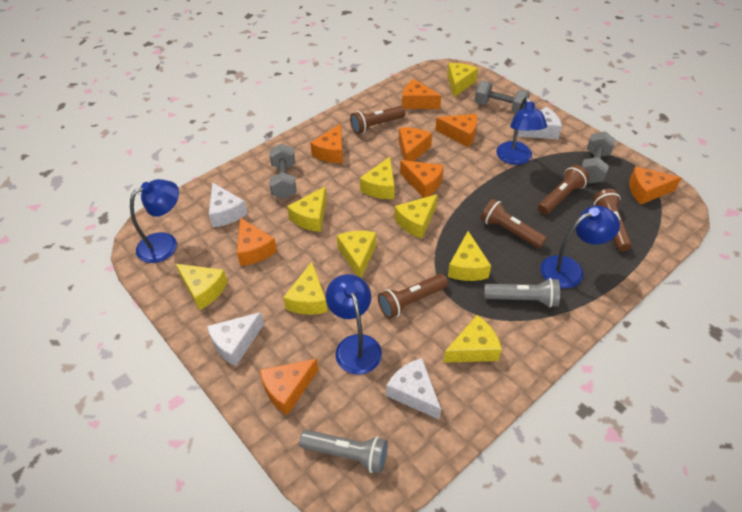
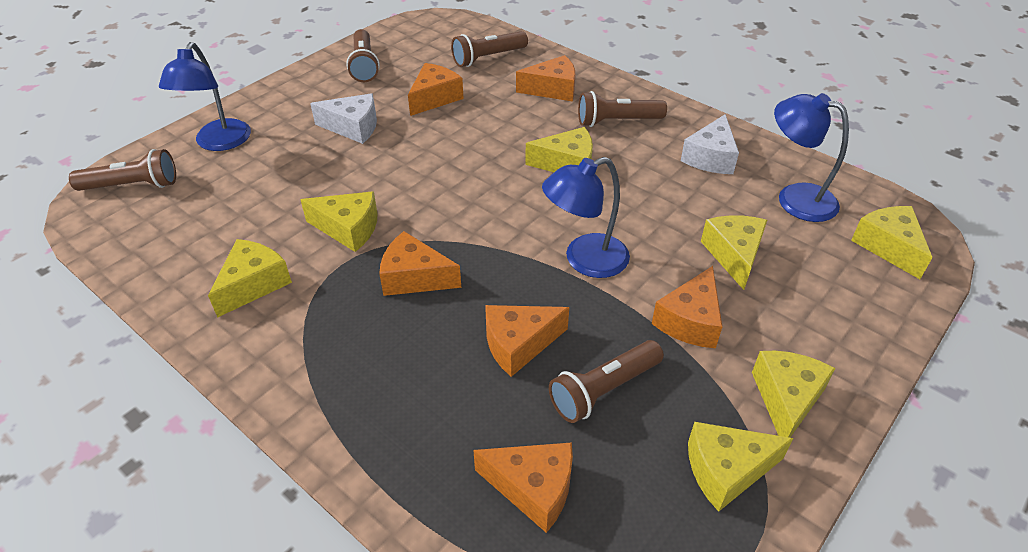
blue lamp: [130,179,179,263] [326,274,382,375] [496,97,547,165] [540,205,620,288] = 4 -> [159,42,251,151] [542,157,630,278] [774,93,849,222] = 3
grey dumbbell: [269,144,296,199] [475,81,530,113] [582,131,616,184] = 3 -> none = 0
grey flashlight: [299,430,388,474] [484,278,560,308] = 2 -> none = 0
orange cheese: [237,218,277,266] [260,359,319,415] [310,123,343,163] [399,127,432,161] [400,160,444,198] [402,79,441,109] [435,114,477,147] [629,166,682,205] = 8 -> [379,231,461,296] [408,63,464,116] [473,442,573,533] [485,305,569,377] [516,55,575,101] [652,266,722,348] = 6
white cheese: [207,312,264,366] [209,182,248,227] [386,358,441,420] [517,107,562,139] = 4 -> [310,93,377,144] [681,114,739,174] = 2
yellow cheese: [176,264,228,310] [283,262,328,315] [287,186,327,232] [337,231,376,278] [360,157,395,199] [394,194,438,238] [443,315,502,363] [447,63,478,97] [448,231,491,281] = 9 -> [208,239,292,318] [300,191,378,252] [525,127,593,172] [688,422,794,512] [701,215,767,290] [752,351,836,438] [851,206,933,279] = 7

